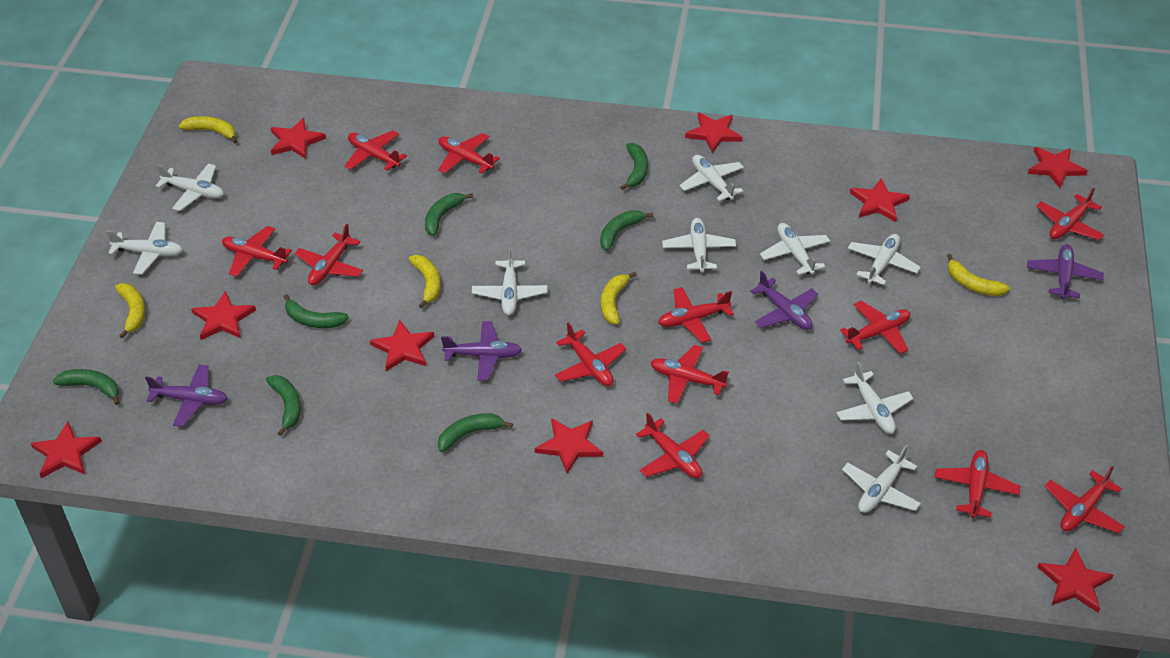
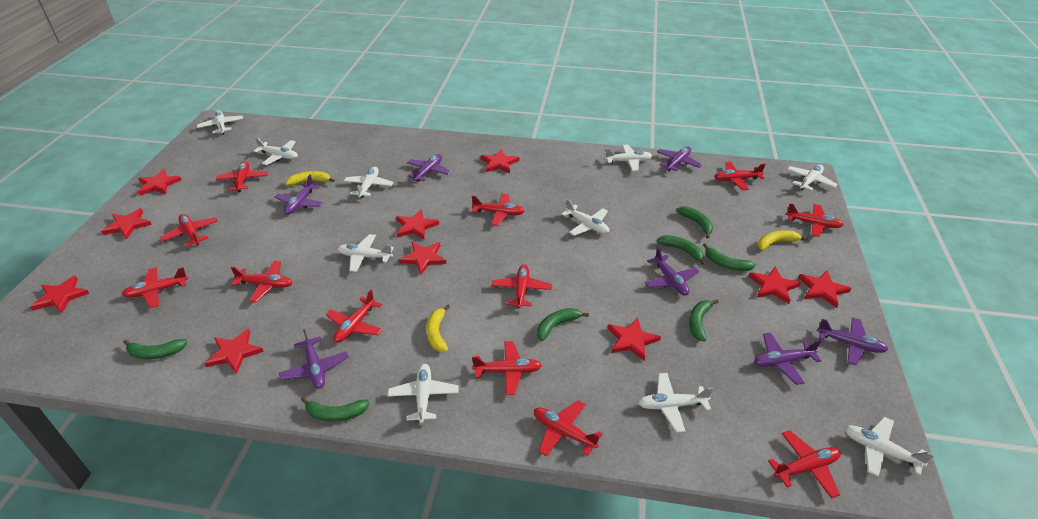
purple plane: [145,364,228,427] [441,321,522,381] [750,271,818,330] [1027,244,1104,299] = 4 -> [274,174,323,215] [279,329,349,389] [407,154,451,182] [645,247,699,296] [657,146,702,172] [754,332,821,385] [817,317,888,365] = 7
red star: [31,422,102,478] [191,291,256,340] [271,118,326,159] [370,320,434,371] [535,418,603,474] [685,113,742,153] [850,178,910,222] [1028,147,1087,188] [1037,548,1113,613] = 9 -> [30,275,89,313] [101,208,152,239] [138,169,182,196] [204,329,264,374] [396,209,439,240] [399,242,446,275] [480,149,519,173] [608,317,661,361] [748,267,800,304] [798,271,851,308] = 10
white plane: [107,222,183,275] [156,163,224,211] [472,248,547,315] [662,218,736,272] [680,155,744,201] [760,223,830,275] [836,362,914,434] [842,445,921,513] [848,234,921,285] = 9 -> [197,110,243,135] [254,138,298,165] [337,234,394,272] [344,167,394,198] [388,364,459,423] [562,199,609,236] [605,145,652,171] [638,373,713,432] [787,165,838,191] [845,417,934,477] = 10
yellow banana: [115,283,145,339] [179,116,237,144] [409,255,440,309] [601,272,637,325] [947,254,1010,296] = 5 -> [286,171,335,186] [426,305,450,352] [758,231,808,250] = 3

